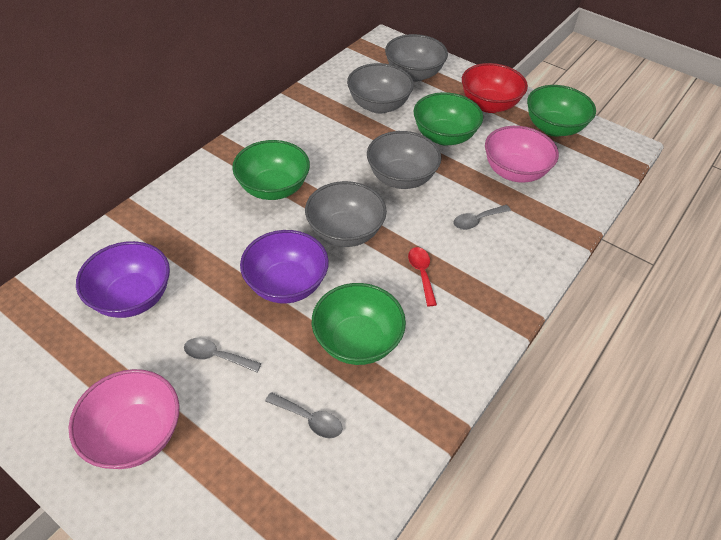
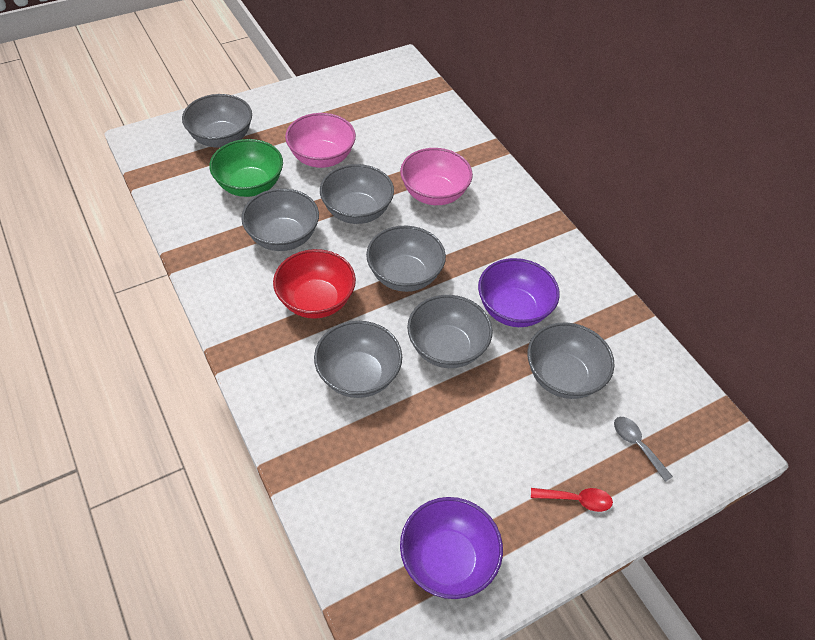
green bowl: [232,140,310,200] [312,283,406,365] [413,92,483,146] [527,85,596,137] = 4 -> [209,139,283,197] = 1
grey bowl: [305,181,387,247] [347,63,414,114] [367,131,442,189] [385,34,448,82] = 4 -> [182,94,252,148] [241,188,319,251] [314,321,402,398] [320,164,394,224] [366,226,446,292] [407,295,493,368] [528,322,615,399] = 7
grey spoon: [184,338,261,372] [265,392,342,438] [453,205,511,230] = 3 -> [614,417,673,482] = 1

